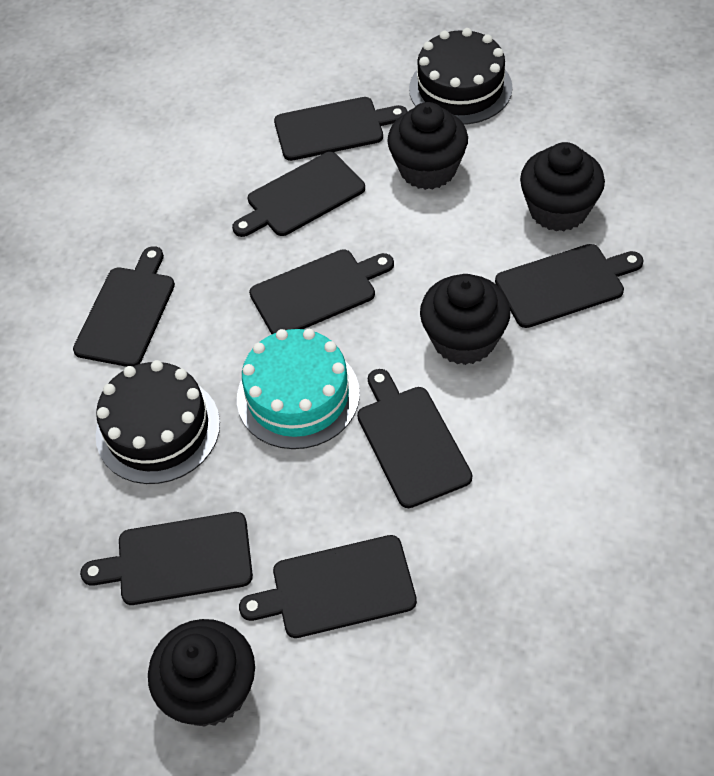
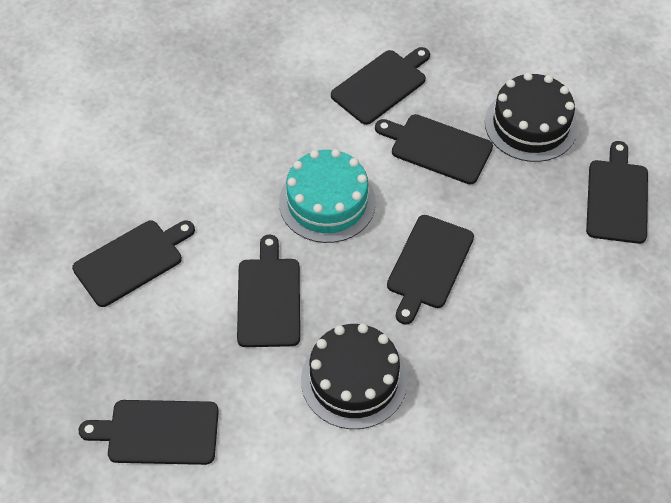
black cupcake: [148,619,255,726] [387,102,468,190] [420,274,510,365] [520,142,605,231] = 4 -> none = 0
black cutting board: [73,246,175,367] [80,512,253,605] [232,152,365,237] [239,535,417,638] [249,249,394,334] [274,97,408,161] [357,369,472,508] [495,244,644,328] = 8 -> [72,221,195,307] [79,400,219,465] [237,235,300,347] [331,47,430,125] [375,114,493,184] [387,215,474,325] [586,141,648,244] = 7

